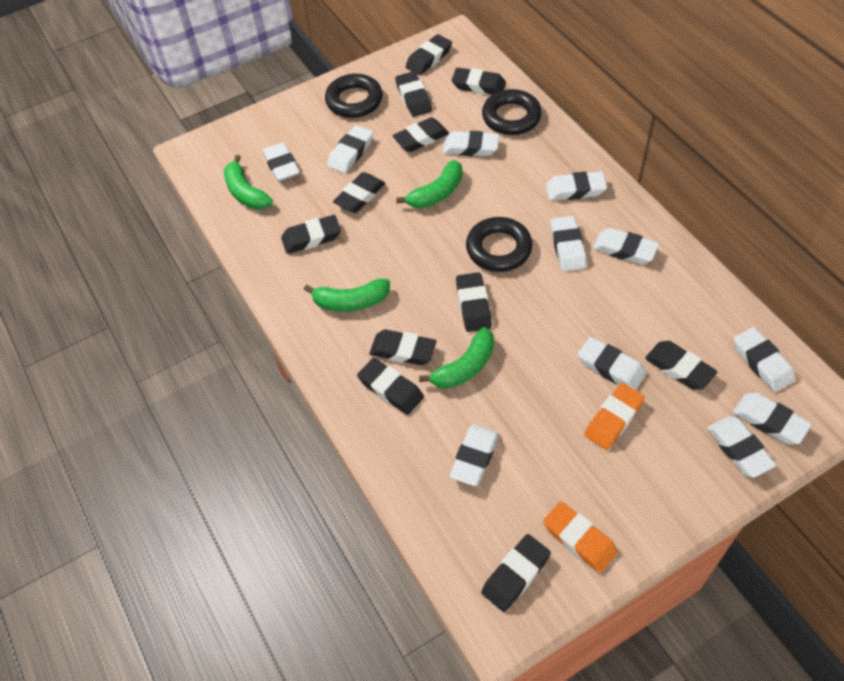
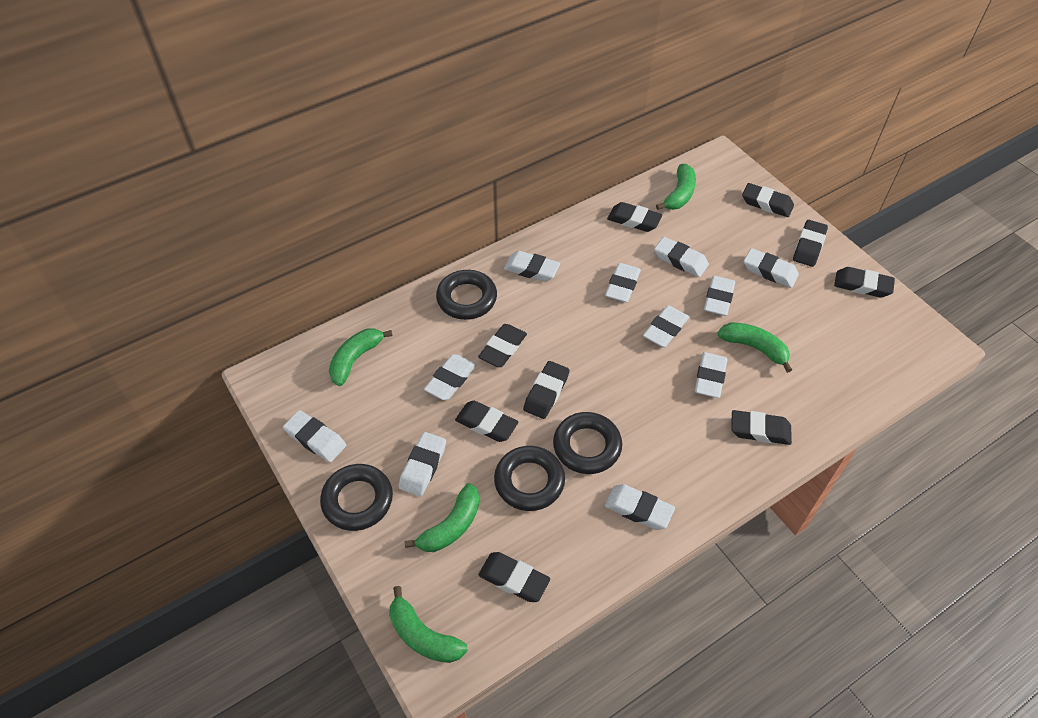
black eraser: [281,215,341,254] [333,172,385,213] [357,358,424,415] [370,330,436,365] [393,117,449,152] [395,71,432,117] [405,34,452,75] [452,68,506,95] [456,272,492,332] [481,534,551,612] [645,341,717,390] = 11 -> [455,401,518,442] [478,324,527,367] [478,552,550,602] [523,361,570,419] [607,202,662,232] [731,410,792,445] [742,183,794,217] [793,220,828,267] [834,267,895,298] = 9
black ring: [325,74,383,118] [466,217,533,272] [482,89,542,135] = 3 -> [320,464,393,531] [436,270,497,320] [494,446,565,511] [553,412,622,474] = 4
green banana: [224,155,273,210] [304,279,390,312] [396,160,462,209] [419,327,494,389] = 4 -> [329,328,393,386] [389,586,468,663] [405,483,480,552] [656,164,696,210] [717,322,792,373] = 5
orange eraser: [543,501,618,573] [584,383,645,450] = 2 -> none = 0

